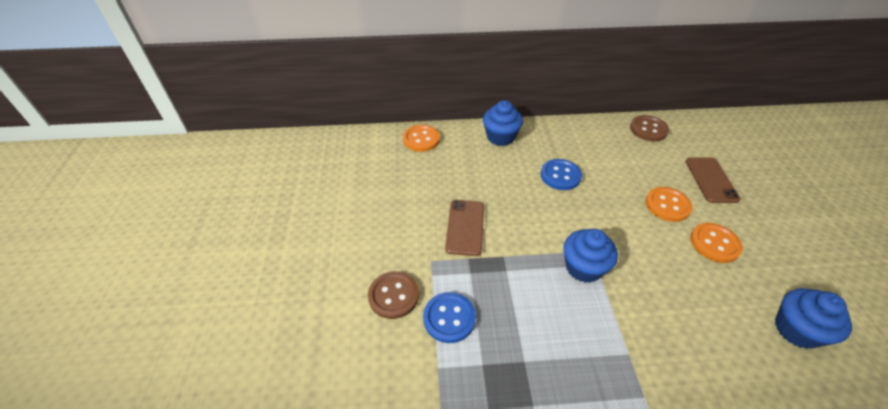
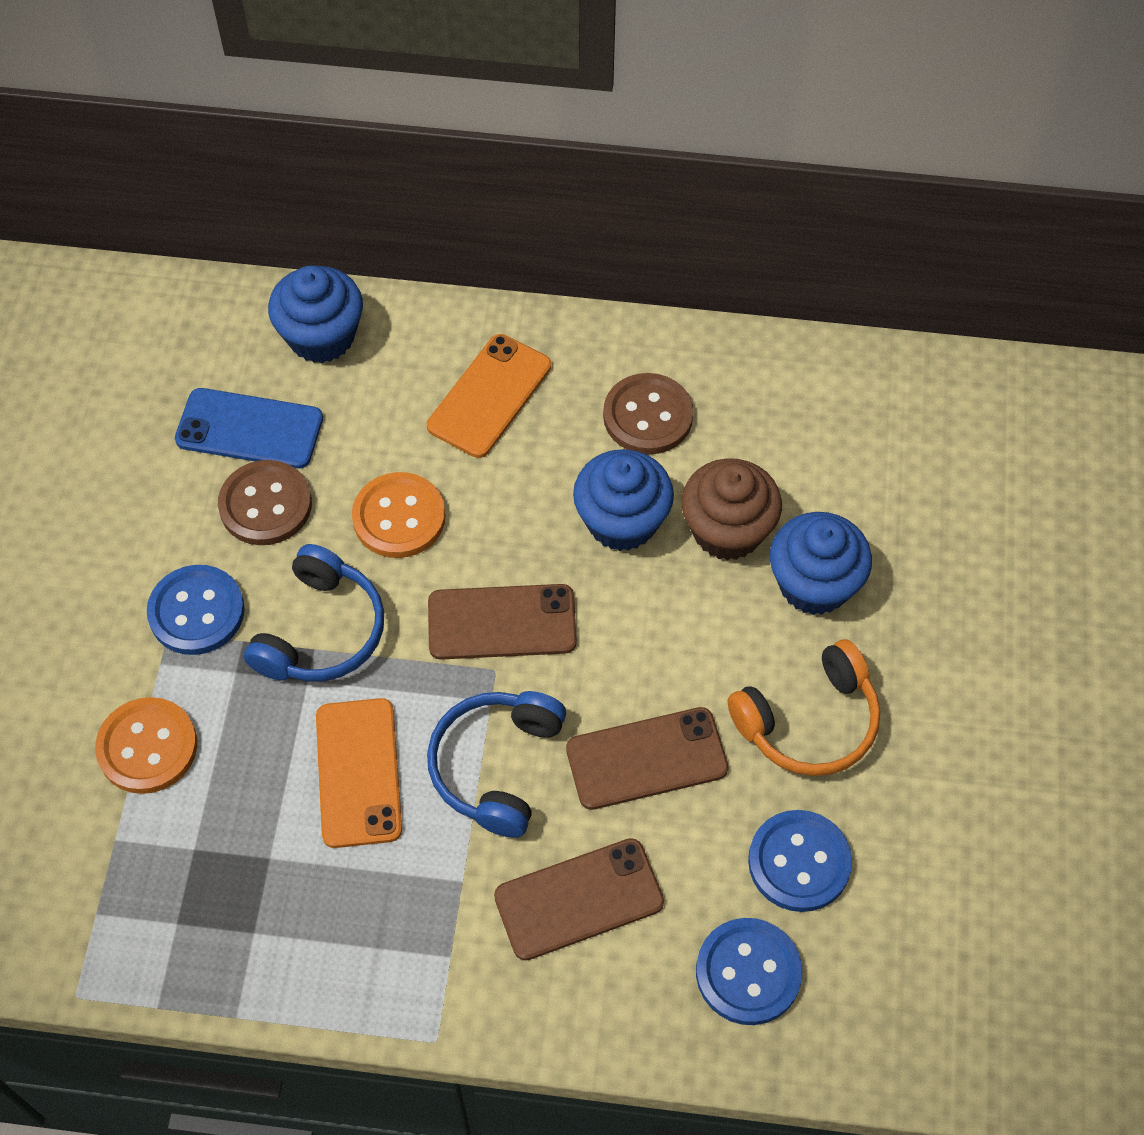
blue button: [423,292,476,343] [541,159,582,190] = 2 -> [147,565,245,655] [696,918,802,1025] [748,810,852,912] = 3
blue headphones: none = 0 -> [244,544,384,682] [427,691,566,838] = 2
blue phone: none = 0 -> [175,388,323,469] = 1
brown cupcake: none = 0 -> [681,458,782,561] = 1
brown phone: [445,200,484,256] [685,157,740,203] = 2 -> [428,584,577,660] [494,838,664,961] [566,707,729,810] = 3
orange button: [403,125,440,152] [645,187,692,222] [690,223,743,263] = 3 -> [95,697,197,794] [352,472,446,558] = 2
orange headphones: none = 0 -> [727,639,880,776] = 1
orange phone: none = 0 -> [316,698,402,848] [427,334,551,458] = 2

